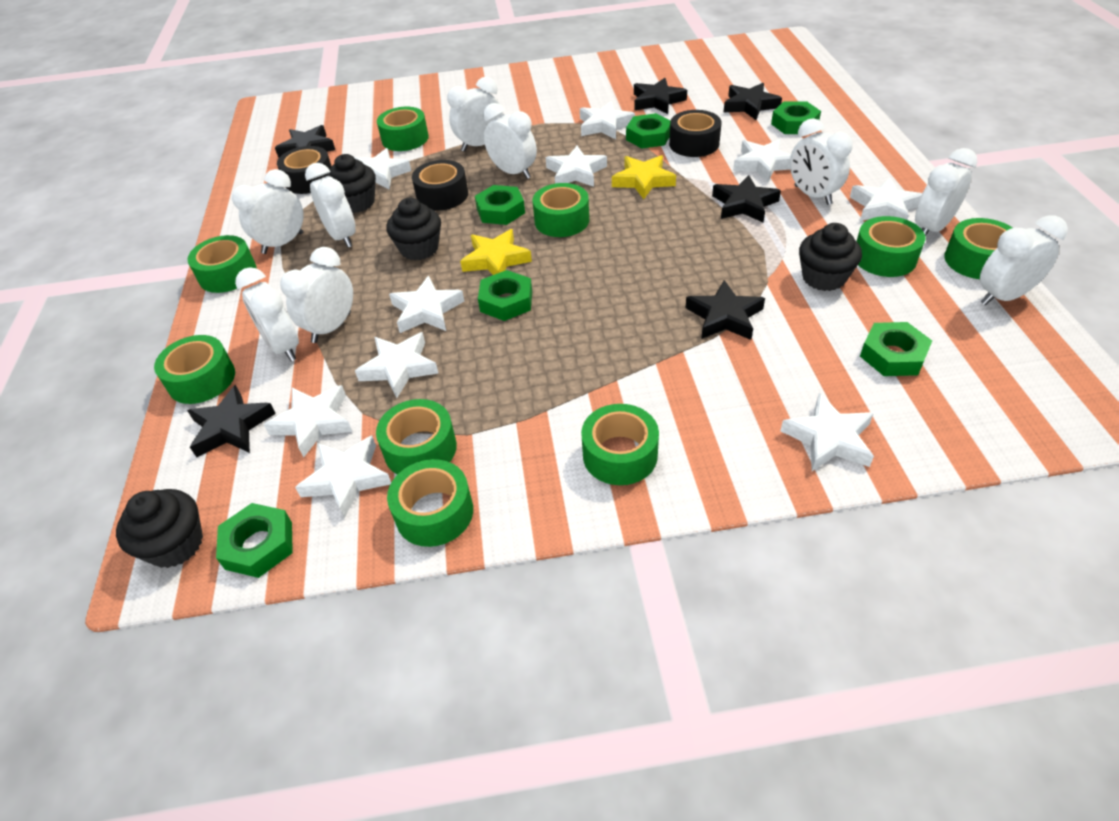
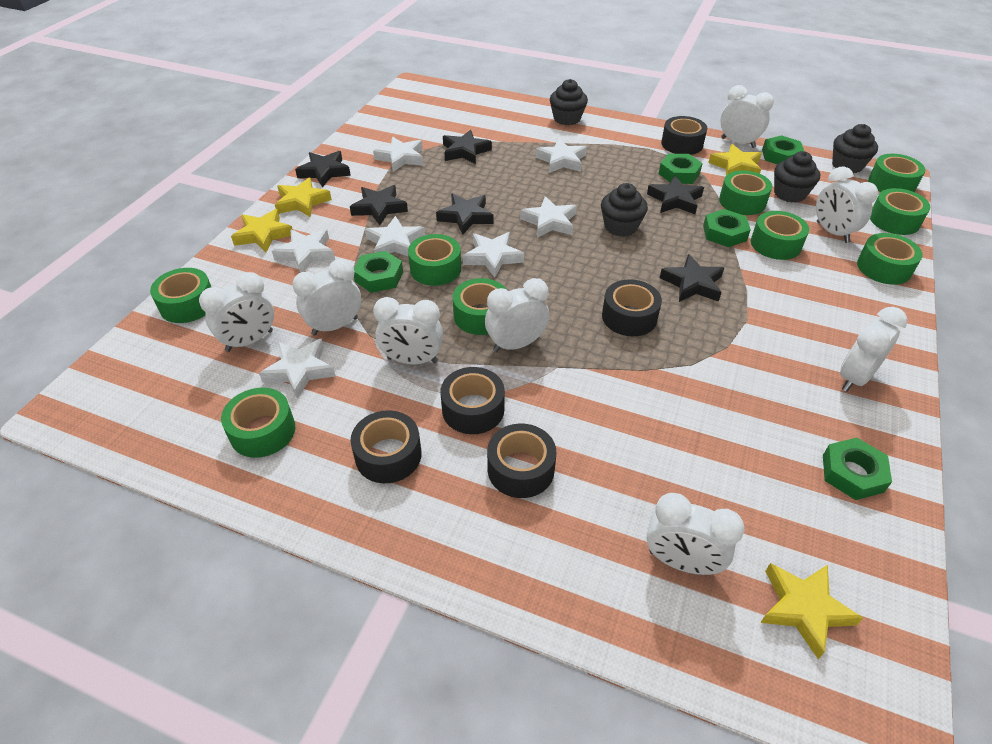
black tape: [277,146,332,194] [412,160,468,210] [669,110,722,157] = 3 -> [351,410,422,483] [441,367,505,434] [487,424,557,498] [602,279,662,336] [661,116,707,155] = 5
green nut: [216,503,293,578] [475,185,525,225] [478,270,532,321] [626,113,670,148] [771,101,821,134] [860,322,932,376] = 6 -> [354,251,403,293] [659,154,703,184] [703,209,751,247] [762,135,804,164] [823,438,892,500] = 5
white clock: [232,169,304,254] [235,267,299,361] [280,247,353,343] [305,163,356,248] [447,77,503,152] [483,103,537,179] [790,118,853,205] [915,148,977,236] [980,215,1068,305] = 9 -> [199,272,274,352] [292,259,361,336] [373,297,443,364] [485,278,549,352] [647,493,744,575] [721,85,774,148] [816,167,878,243] [840,307,907,392] = 8
white star: [263,385,352,458] [295,436,391,518] [354,148,411,190] [355,332,439,398] [389,276,464,333] [546,146,607,187] [580,101,635,139] [733,139,791,182] [780,393,874,471] [850,177,922,221] = 10 -> [259,338,336,399] [272,229,335,273] [365,216,425,257] [373,137,423,172] [463,232,524,277] [520,196,577,238] [535,138,587,173] = 7
yellow star: [460,229,532,275] [612,155,676,199] = 2 -> [231,209,293,253] [275,178,332,217] [708,144,762,175] [760,563,863,659] = 4

